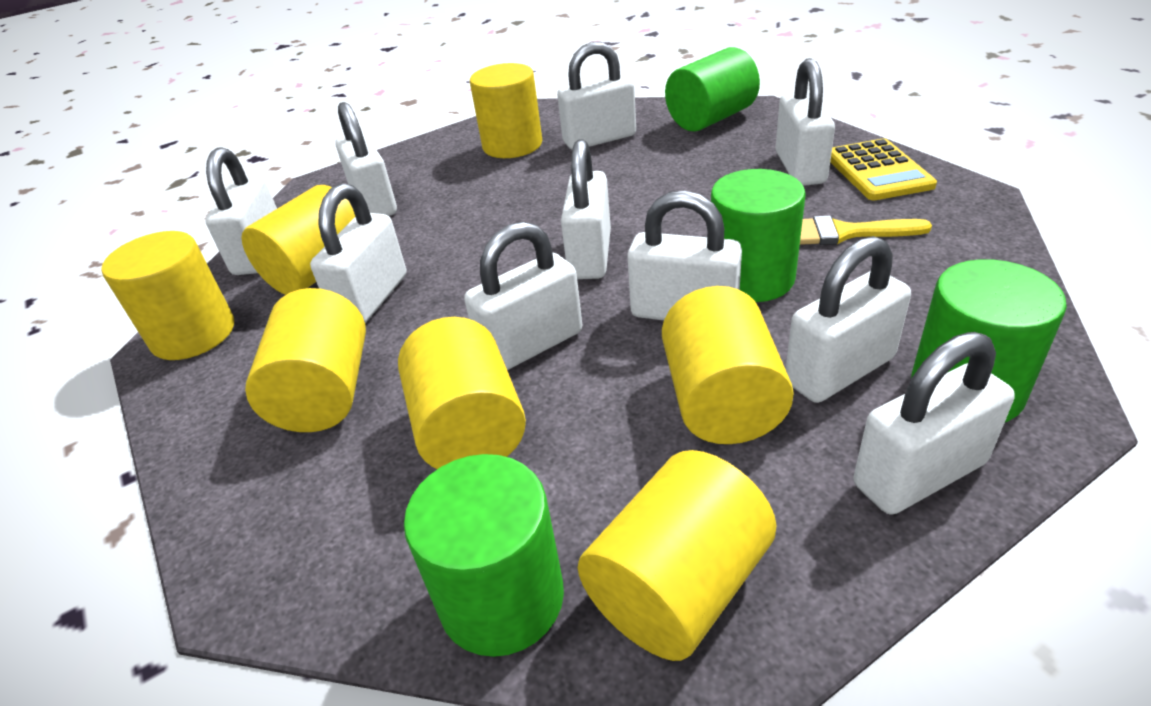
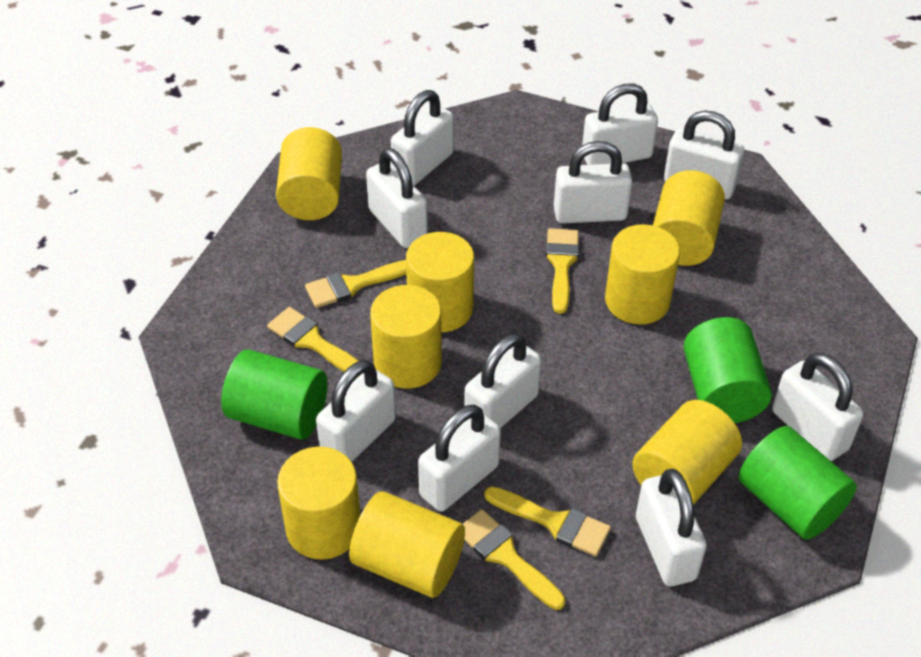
green cylinder: [404,454,564,657] [665,47,760,132] [711,169,806,302] [911,259,1067,422] = 4 -> [221,349,328,439] [684,317,772,423] [739,426,857,540] = 3
yellow brush: [800,215,932,245] = 1 -> [267,307,359,378] [305,260,406,308] [463,509,565,610] [484,486,611,556] [546,228,579,314] = 5
yellow calculator: [830,138,937,200] = 1 -> none = 0
yellow cylinder: [101,231,234,360] [242,185,355,295] [245,288,366,432] [398,317,526,469] [470,63,542,158] [578,450,776,661] [662,286,794,444] = 7 -> [276,127,342,220] [277,447,360,559] [349,491,465,598] [370,285,442,389] [406,232,474,332] [605,224,680,325] [632,400,742,505] [653,170,725,266] = 8

